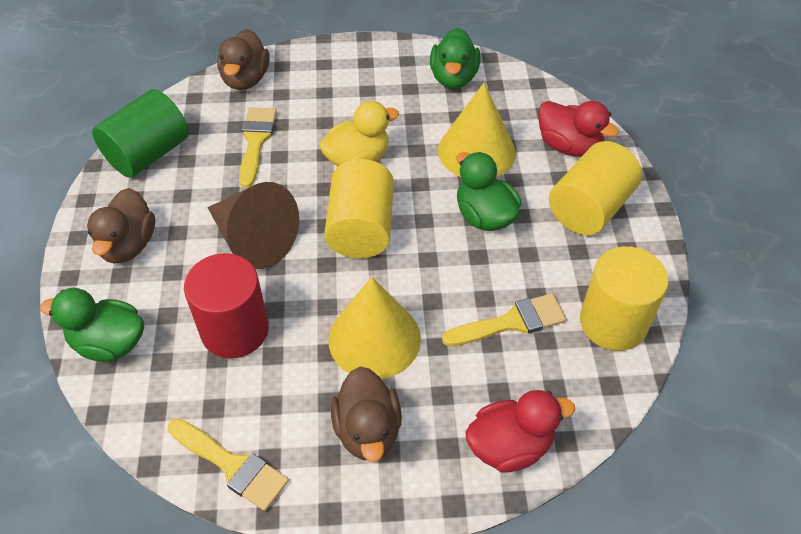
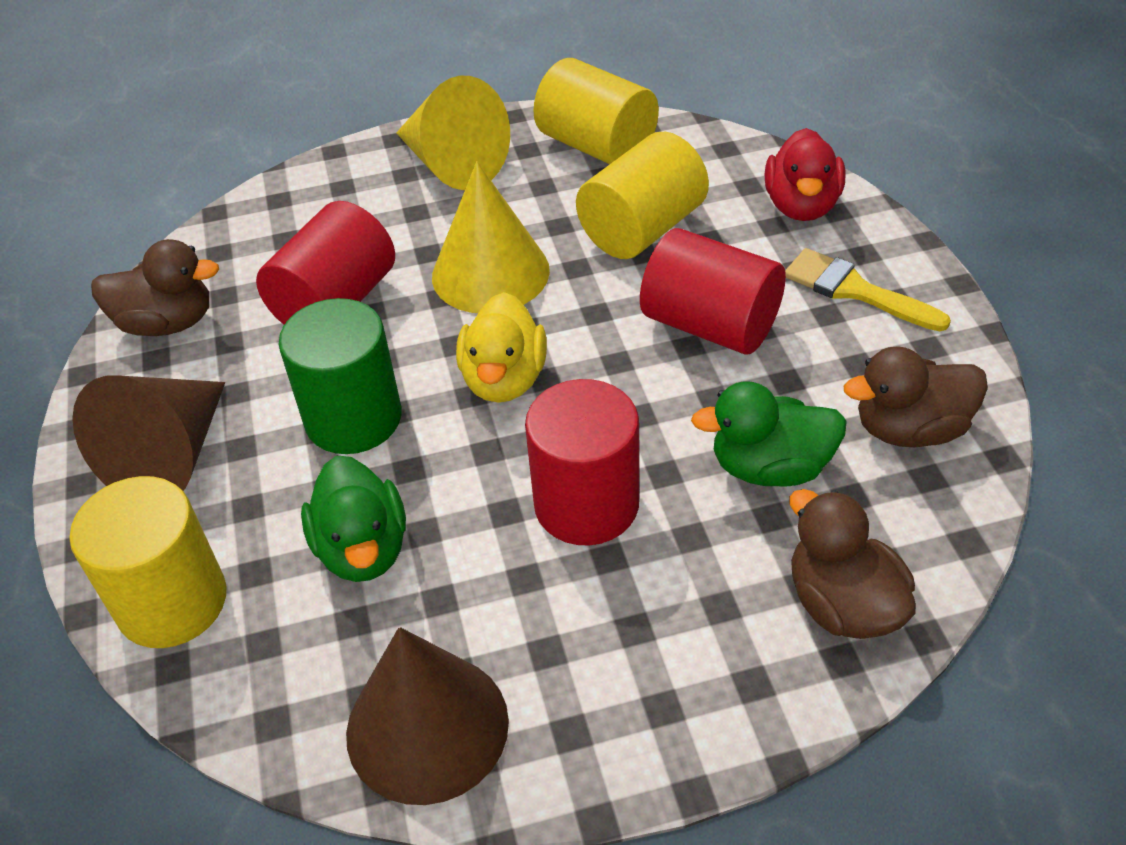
brown cone: [207,182,299,269] = 1 -> [72,375,225,491] [346,627,509,805] = 2
green duck: [40,288,144,362] [430,28,480,89] [456,152,521,231] = 3 -> [301,455,406,582] [691,381,847,487] = 2
red cylinder: [184,253,269,358] = 1 -> [256,201,395,325] [525,379,639,546] [640,228,786,354] = 3
red duck: [465,390,575,473] [538,101,619,157] = 2 -> [765,128,845,221] = 1
yellow brush: [168,419,289,511] [239,107,277,188] [442,293,566,346] = 3 -> [785,248,951,331] = 1

